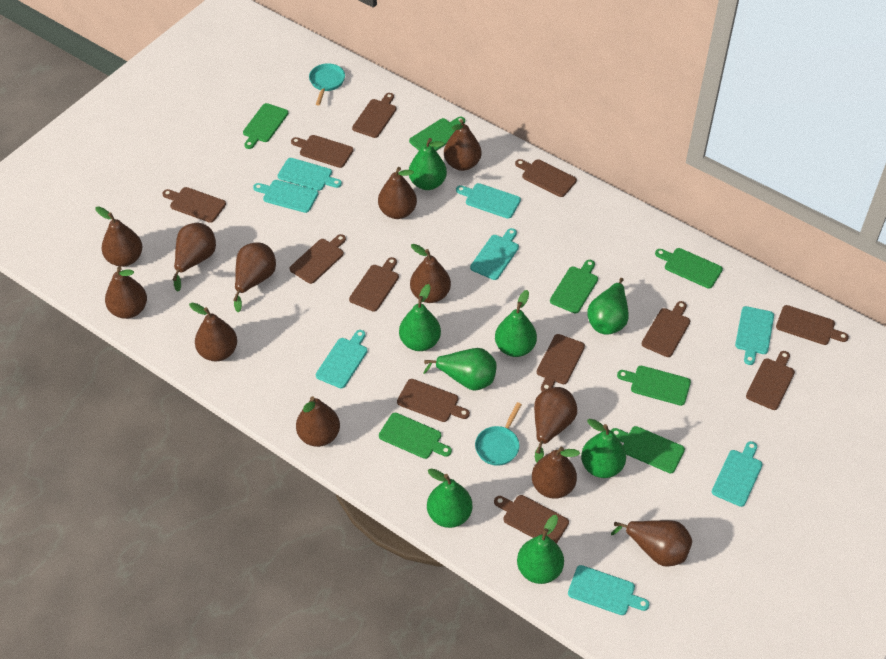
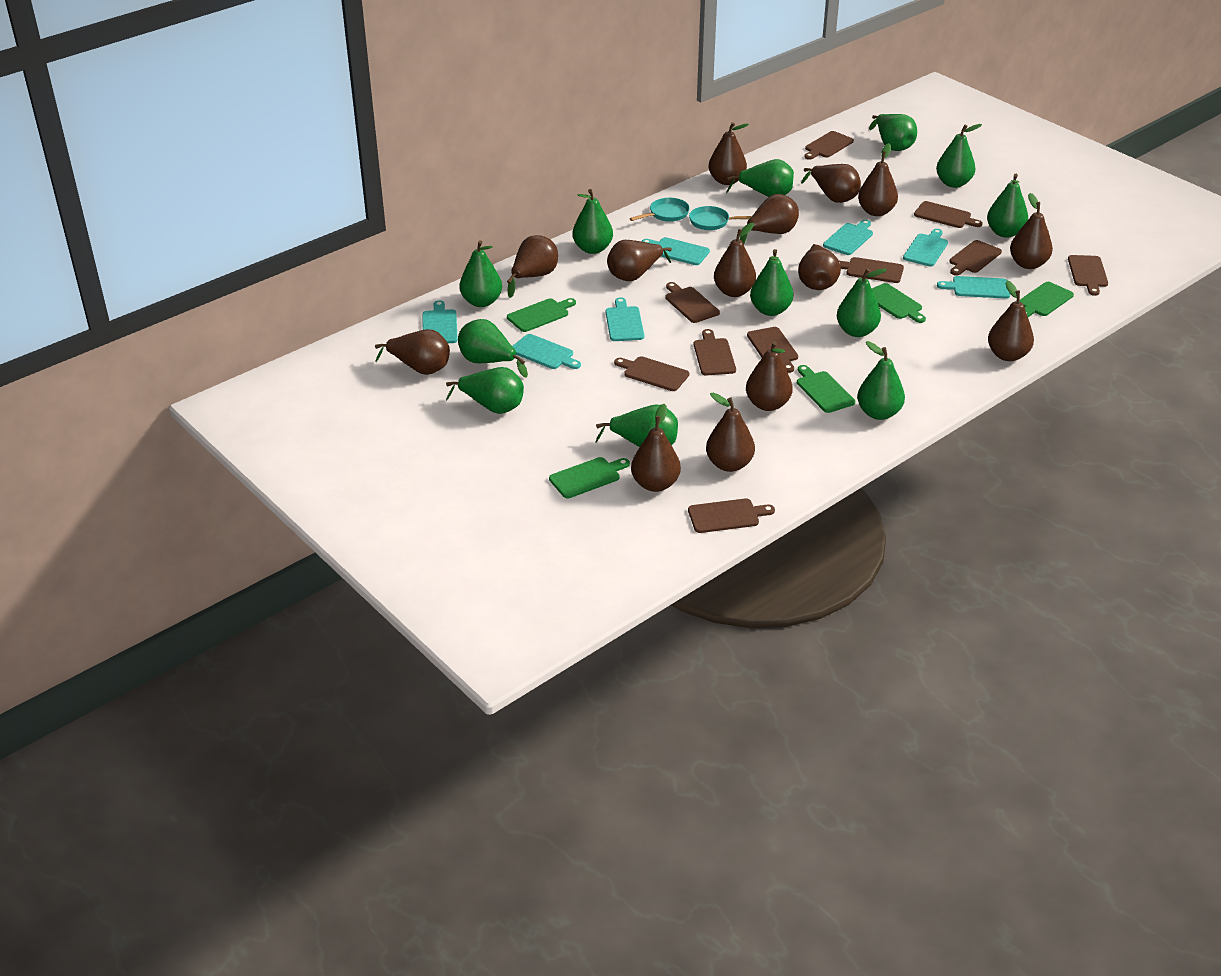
brown cutting board: [162,187,226,223] [290,234,346,284] [291,135,354,168] [349,257,399,312] [352,93,396,138] [397,379,470,422] [494,495,569,544] [515,159,577,197] [537,334,585,392] [642,301,690,357] [746,351,795,410] [776,305,849,345] = 12 -> [614,356,689,391] [665,282,720,323] [688,498,775,533] [694,329,736,375] [747,327,798,373] [804,131,854,160] [839,257,904,283] [914,201,983,228] [949,240,1002,276] [1068,255,1108,296] = 10
brown pear: [96,206,143,267] [105,266,147,319] [172,223,216,292] [189,303,237,361] [233,242,276,312] [296,396,340,447] [378,167,417,219] [410,244,451,303] [444,119,481,171] [532,447,580,499] [534,387,577,463] [611,520,692,567] = 12 -> [375,329,450,375] [507,235,558,298] [607,240,672,281] [631,404,681,492] [706,393,755,472] [709,122,749,185] [714,223,756,297] [740,194,799,244] [746,341,793,411] [798,244,841,290] [801,164,861,203] [858,143,898,216] [988,281,1034,361] [1010,193,1053,269] = 14
green cutting board: [243,103,289,149] [379,413,452,459] [409,117,465,151] [550,260,598,313] [611,426,685,473] [617,366,691,406] [655,248,723,289] = 7 -> [507,298,576,332] [549,457,630,498] [797,365,855,413] [872,283,926,323] [1019,282,1074,317] = 5
green pear: [399,284,441,351] [409,138,447,190] [424,348,497,391] [427,468,472,528] [495,290,537,357] [517,515,564,584] [581,419,626,478] [587,278,629,334] = 8 -> [446,367,524,414] [458,319,528,377] [459,240,502,307] [572,189,613,254] [595,405,678,447] [726,159,794,197] [750,249,793,316] [837,268,887,337] [857,341,905,420] [869,114,917,151] [936,124,982,188] [987,174,1028,238] = 12
turquoise cutting board: [253,180,318,213] [277,158,342,191] [316,330,368,388] [456,183,521,219] [470,228,519,280] [568,565,649,615] [712,441,763,507] [735,306,774,365] = 8 -> [422,300,458,343] [512,334,581,369] [606,297,644,341] [641,237,710,265] [823,220,873,255] [903,229,948,267] [937,276,1010,299] = 7

